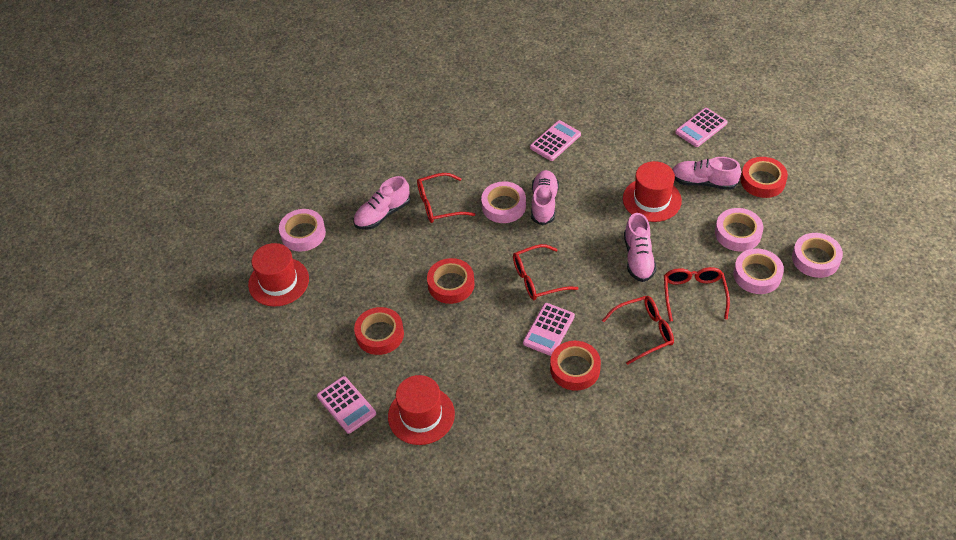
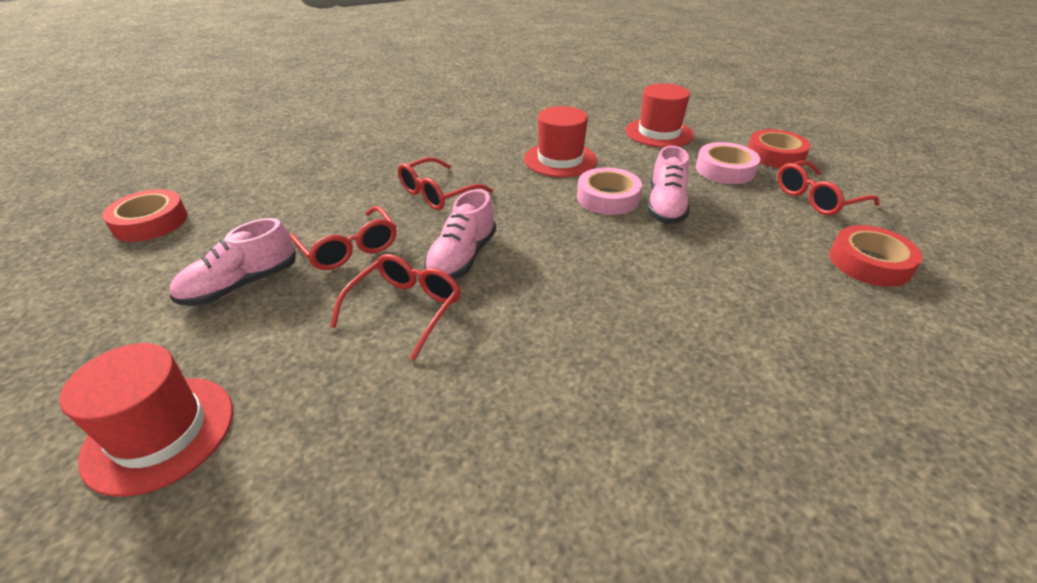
pink calculator: [317,376,376,434] [523,303,575,356] [530,120,581,161] [675,108,728,147] = 4 -> none = 0
pink shoe: [353,176,411,230] [531,170,559,226] [624,213,657,282] [672,157,741,190] = 4 -> [170,218,296,306] [424,189,496,280] [647,146,690,224] = 3
pink tape: [279,209,326,252] [481,181,526,223] [715,208,763,251] [734,248,784,294] [792,233,843,278] = 5 -> [577,167,642,215] [696,142,760,184] = 2
red tape: [354,307,404,355] [427,258,475,304] [550,341,601,391] [741,157,788,198] = 4 -> [102,189,188,242] [748,129,811,168] [829,225,923,287] = 3

